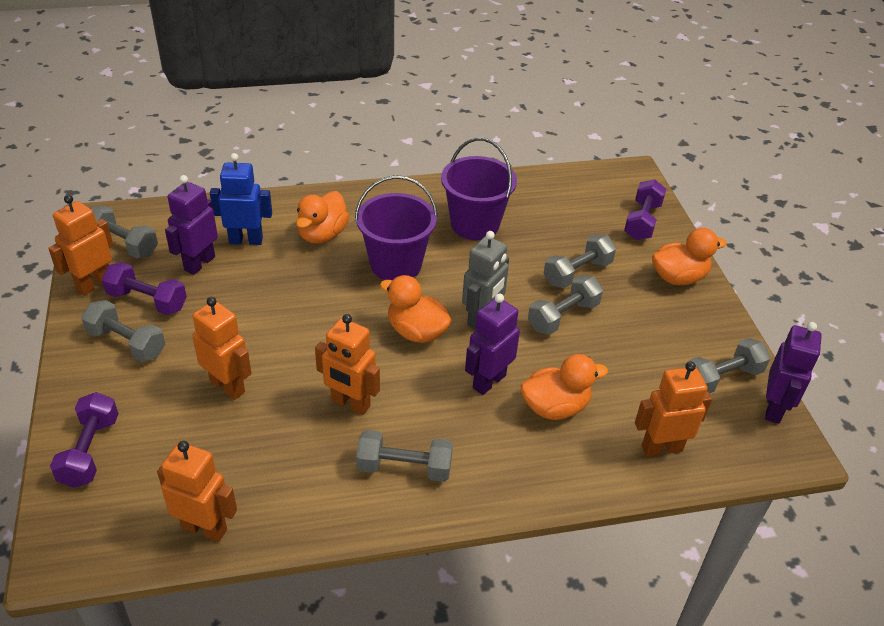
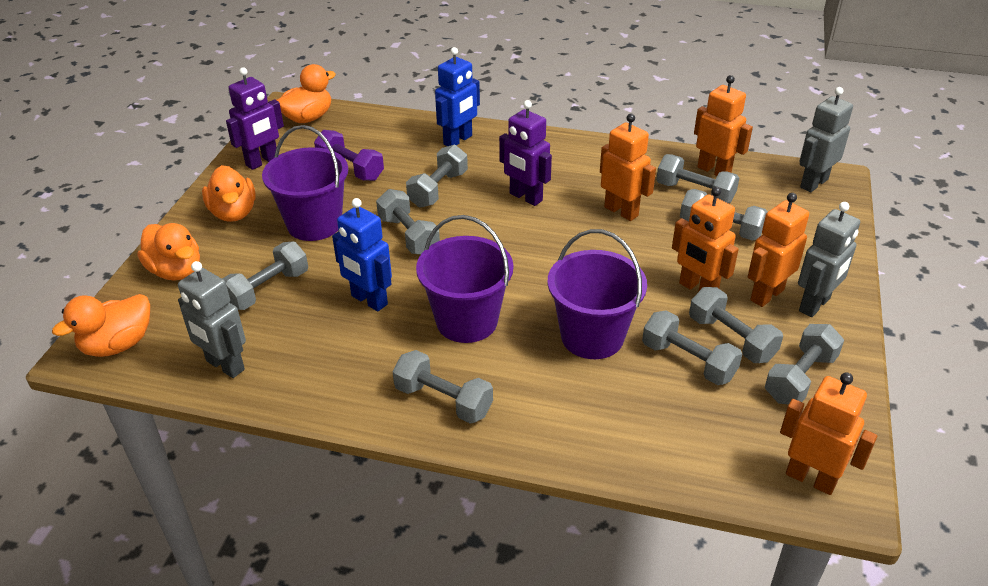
blue robot: [210,153,272,245] = 1 -> [332,198,392,312] [435,47,480,146] = 2
grey dumbbell: [81,300,165,362] [90,206,158,258] [356,430,453,482] [528,275,603,335] [543,234,616,288] [688,338,771,394] = 6 -> [222,242,308,310] [376,189,440,255] [392,350,493,424] [406,145,468,208] [642,310,742,385] [656,154,739,203] [680,189,768,241] [689,287,783,363] [765,324,844,404] = 9
grey robot: [462,231,509,330] = 1 -> [178,261,246,378] [798,202,860,317] [800,87,853,192] = 3
purple bucket: [355,175,438,280] [441,138,517,240] = 2 -> [262,125,348,241] [416,215,513,343] [547,229,647,359] = 3
purple dumbbell: [50,392,119,488] [102,262,187,315] [624,179,666,240] = 3 -> [314,130,384,181] = 1
purple robot: [165,175,218,275] [465,293,520,395] [765,322,822,424] = 3 -> [226,67,284,170] [499,100,552,206] = 2

